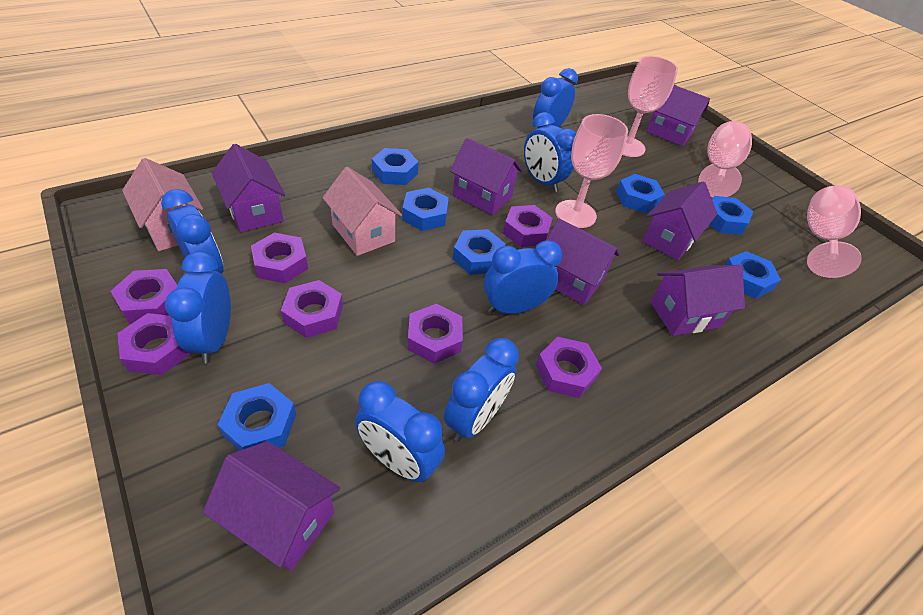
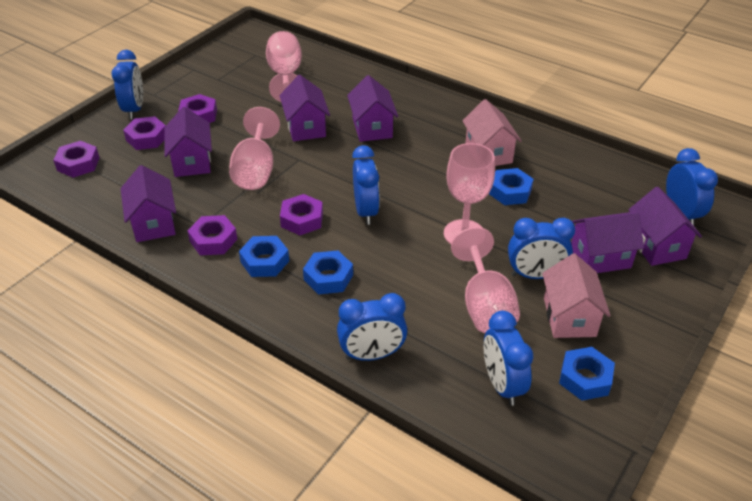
blue clock: [161,189,224,274] [165,252,231,363] [355,381,445,482] [444,338,519,442] [484,240,562,314] [524,112,576,192] [533,68,578,128] = 7 -> [111,50,143,119] [337,293,407,361] [352,145,380,225] [484,311,533,406] [508,218,575,279] [666,148,718,227] = 6
blue nut: [218,383,296,451] [372,148,419,185] [402,188,449,231] [453,229,506,275] [616,174,665,213] [709,196,753,235] [725,251,781,299] = 7 -> [239,236,289,277] [303,251,353,294] [489,168,534,205] [559,347,615,401] = 4
purple house: [203,441,340,571] [212,144,285,232] [450,138,523,215] [546,219,620,305] [642,182,717,261] [646,85,710,146] [650,265,745,336] = 7 -> [121,165,176,242] [164,107,212,177] [280,75,330,141] [347,75,398,142] [571,211,644,273] [628,187,702,266] = 6
purple nut: [111,269,177,324] [117,313,191,375] [251,232,308,283] [281,280,343,338] [408,304,463,364] [503,205,553,247] [536,337,602,398] = 7 -> [53,141,100,178] [123,116,166,150] [178,94,217,123] [187,215,237,255] [280,194,323,235] = 5

